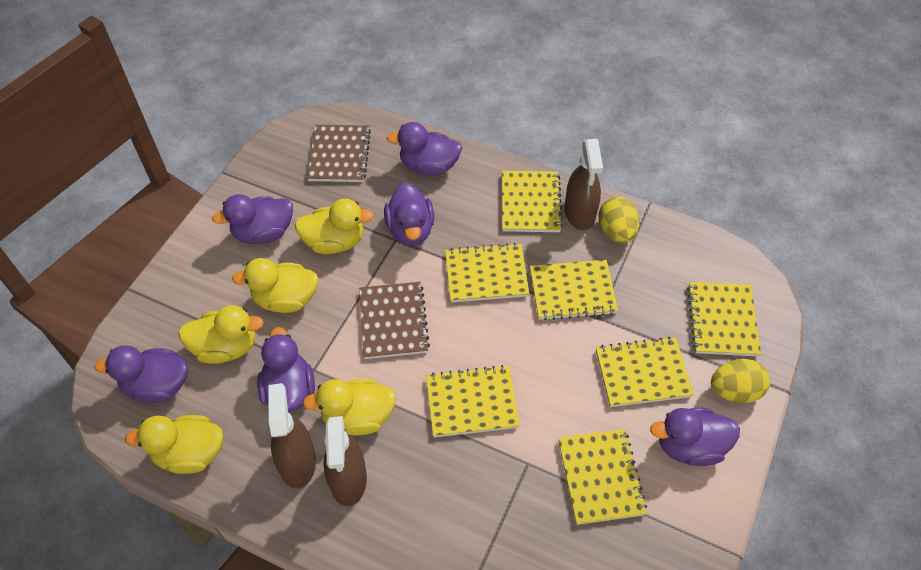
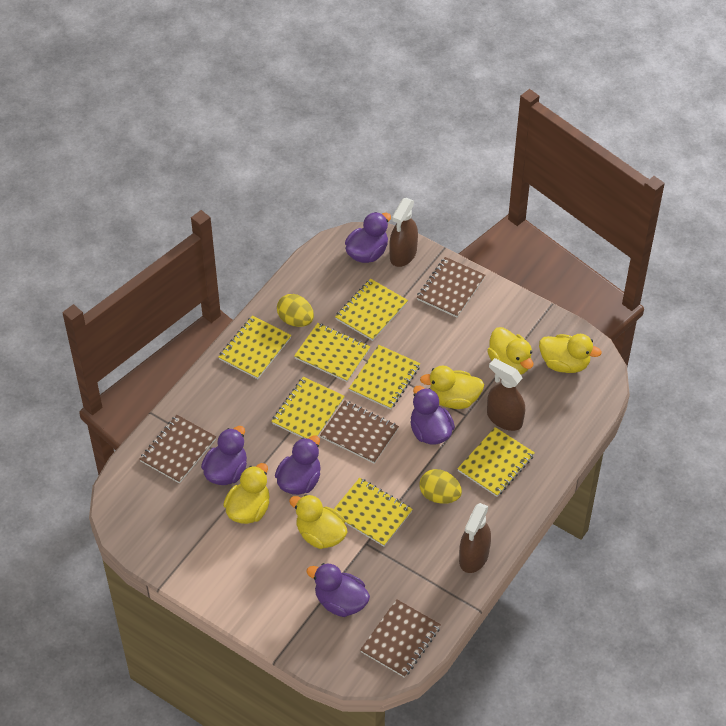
brown notebook: [307,125,371,182] [359,282,430,359] = 2 -> [140,415,216,484] [320,400,399,464] [360,599,441,678] [417,257,485,318] = 4
purple duck: [94,345,188,403] [212,194,293,244] [257,327,315,412] [384,182,434,246] [387,122,462,176] [650,408,740,466] = 6 -> [201,426,247,485] [275,435,321,495] [306,563,370,617] [345,212,391,263] [410,386,455,445] = 5

